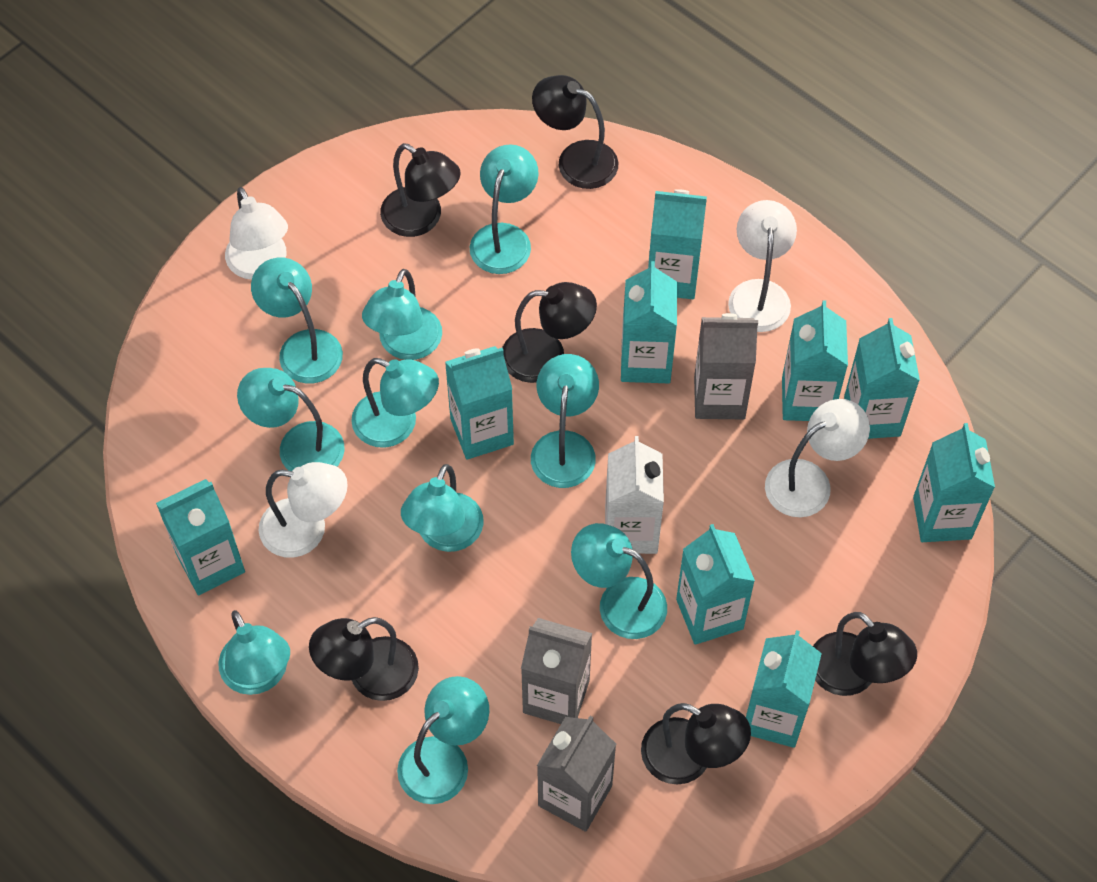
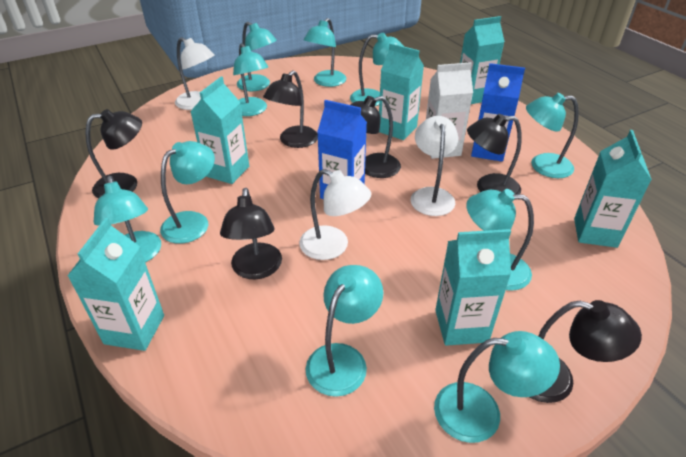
blue carton: none = 0 -> [317,100,367,199] [471,63,525,162] = 2
grey carton: [521,618,592,724] [537,716,616,832] [694,313,758,419] = 3 -> none = 0
turquoise carton: [156,479,245,595] [445,346,514,460] [621,261,677,383] [648,189,707,299] [676,524,755,645] [746,630,822,748] [782,300,848,421] [844,318,920,439] [913,423,995,542] = 9 -> [67,218,164,351] [190,77,249,184] [379,43,424,140] [435,229,511,346] [460,16,505,104] [574,130,652,248] = 6
white lamp: [225,187,288,280] [259,462,348,558] [728,200,797,332] [765,399,870,517] = 4 -> [175,37,215,110] [299,169,371,260] [411,116,458,216] = 3

